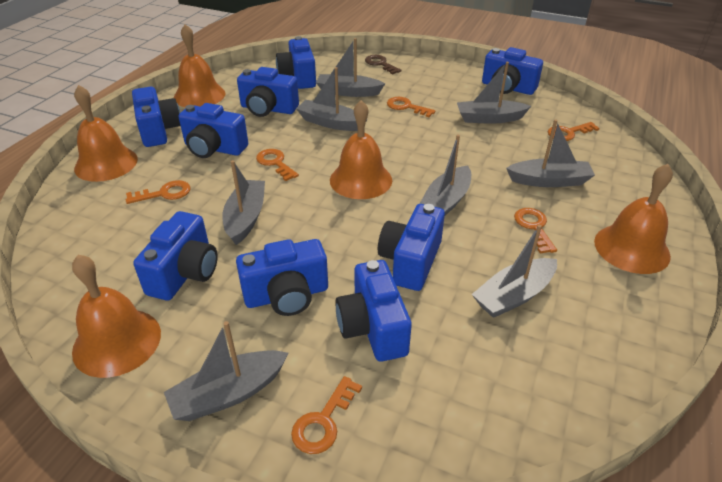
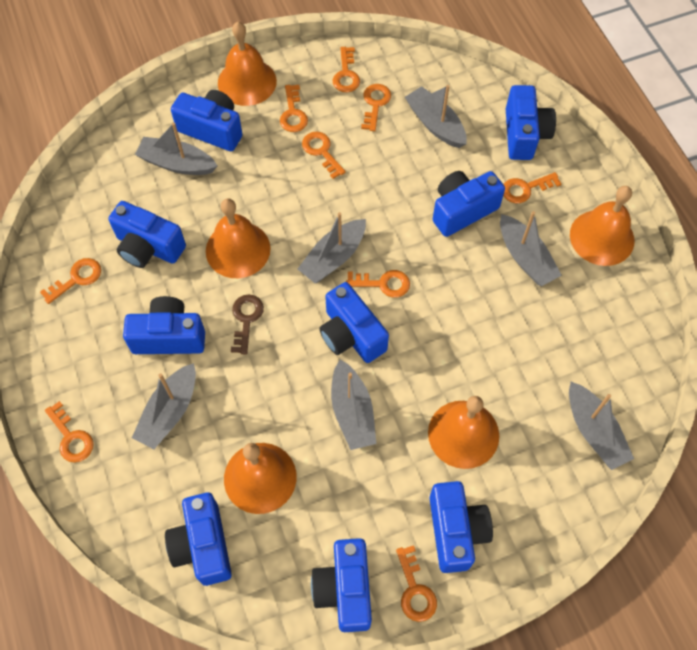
grey boat: [164,321,288,421] [222,160,265,245] [296,67,367,131] [316,38,385,97] [420,135,471,215] [457,62,531,124] [472,225,557,318] [506,119,595,187] = 8 -> [132,363,196,449] [135,122,217,175] [298,212,366,283] [331,360,376,450] [405,85,467,148] [500,211,562,286] [569,382,634,470] = 7
orange key: [126,180,190,204] [256,149,299,181] [291,376,362,454] [387,97,436,117] [514,208,557,253] [548,122,600,141] = 6 -> [40,258,101,304] [45,401,94,463] [280,85,308,132] [302,132,346,179] [333,47,360,92] [346,270,410,297] [361,84,391,131] [396,545,437,622] [503,172,561,203] = 9

